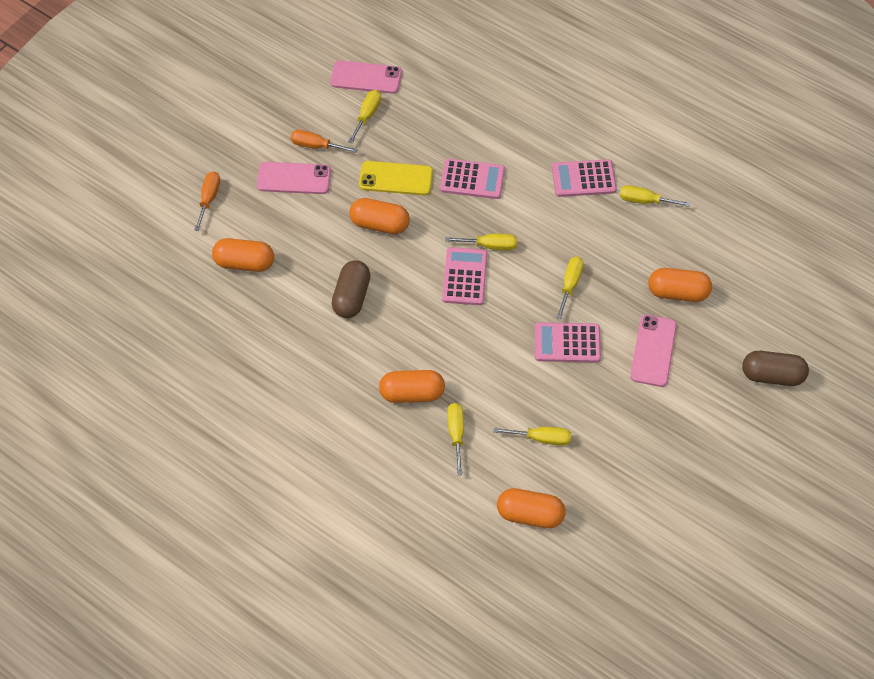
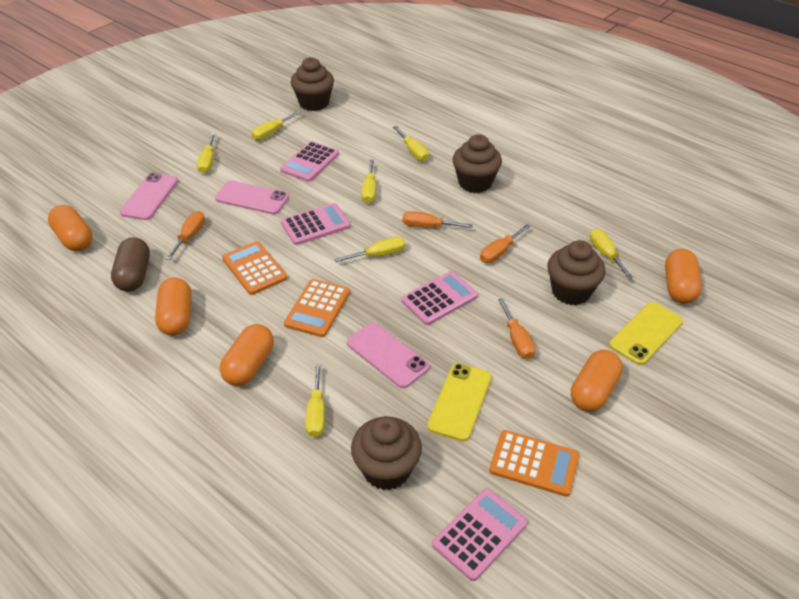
brown capsule: [332,260,371,318] [742,351,809,386] = 2 -> [111,237,150,292] = 1
brown cupcake: none = 0 -> [291,57,334,111] [351,416,422,490] [453,134,502,193] [547,240,606,305] = 4
orange calculator: none = 0 -> [222,241,287,295] [284,279,350,337] [489,430,580,497] = 3
orange screwdriver: [194,171,220,231] [291,130,358,153] = 2 -> [166,211,205,260] [403,211,473,228] [480,224,531,263] [498,298,535,359] = 4
yellow phone: [359,161,433,195] = 1 -> [427,363,491,441] [609,302,683,365] = 2
yellow screwdriver: [348,90,381,143] [445,234,517,250] [447,403,464,475] [494,427,571,446] [556,257,584,319] [620,185,690,207] = 6 -> [197,133,216,173] [251,111,301,140] [305,364,325,437] [335,237,405,262] [361,160,376,203] [393,126,429,161] [590,229,633,279] = 7

